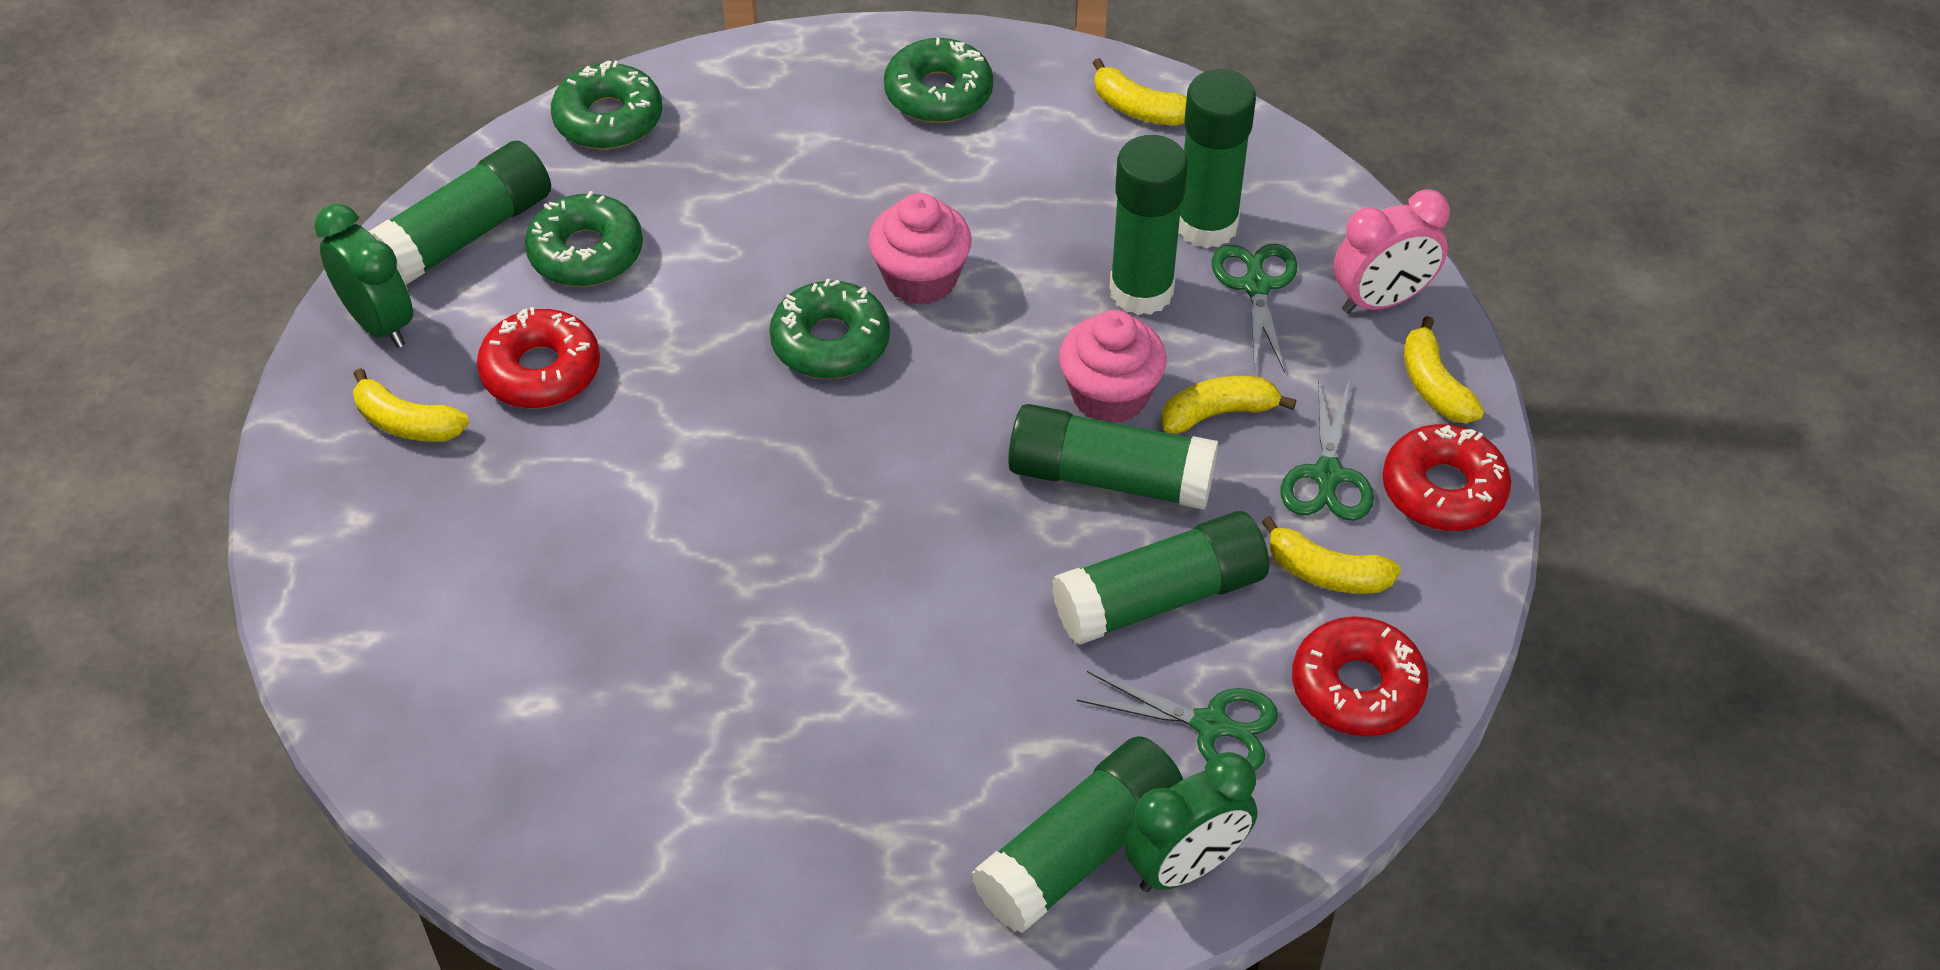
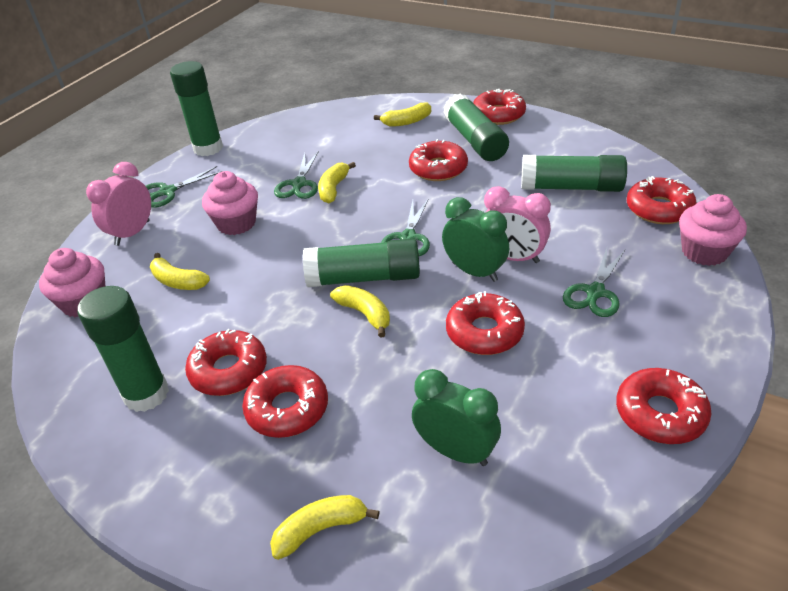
green donut: [525,191,643,287] [551,61,662,149] [769,279,890,379] [884,38,993,123] = 4 -> none = 0
green glue stick: [369,141,551,285] [972,736,1183,933] [1008,404,1218,510] [1052,511,1269,645] [1109,135,1188,315] [1178,69,1256,248] = 6 -> [77,286,169,412] [170,61,223,156] [303,238,420,287] [443,94,509,161] [521,155,627,192] = 5
green scissors: [1077,671,1278,771] [1212,244,1298,373] [1281,378,1374,521] = 3 -> [146,166,222,208] [274,151,319,199] [381,198,430,256] [563,248,625,317] = 4
pink clock: [1333,189,1450,313] = 1 -> [86,162,151,246] [484,186,551,263] = 2
pink cupcake: [868,193,972,305] [1059,310,1167,423] = 2 -> [39,248,105,317] [202,171,258,235] [679,194,747,266] = 3
red donut: [477,307,600,408] [1292,616,1429,736] [1383,424,1511,531] = 3 -> [185,329,267,396] [242,365,328,438] [409,139,468,181] [446,291,525,355] [473,89,526,125] [616,368,711,444] [627,176,696,224] = 7

